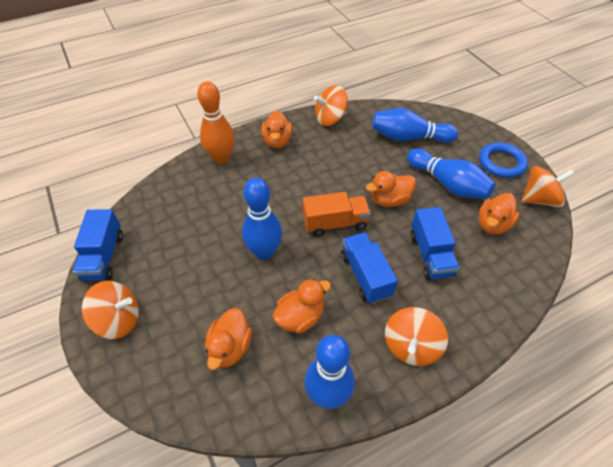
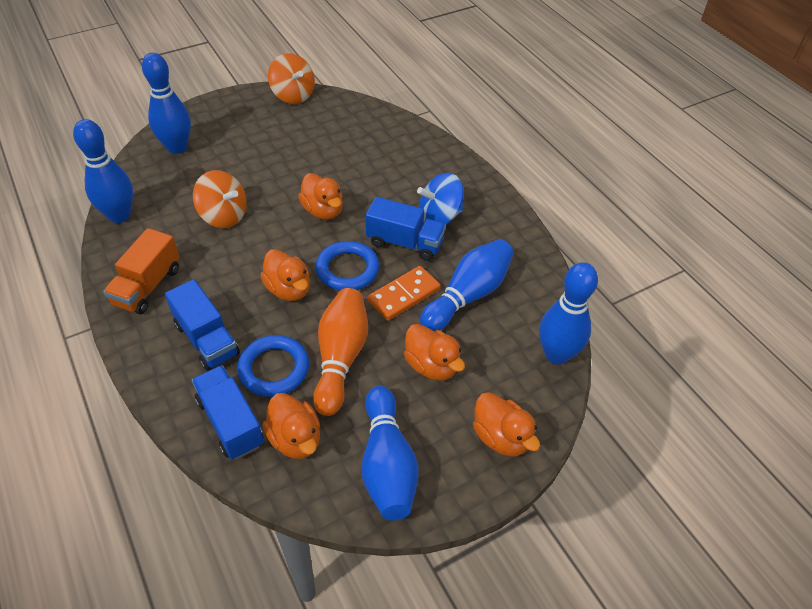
blue bowling pin: [242,178,282,260] [304,335,355,409] [372,108,458,143] [407,148,496,199] = 4 -> [73,119,133,223] [142,53,191,154] [362,386,419,521] [420,239,514,332] [539,262,598,365] = 5
blue ring: [479,142,528,178] = 1 -> [237,335,309,397] [316,241,379,291] = 2
blue spinning top: none = 0 -> [417,173,464,225] = 1
orange domino: none = 0 -> [368,266,441,321] = 1
orange spinning top: [82,281,139,339] [314,85,348,126] [385,307,448,366] [522,166,575,207] = 4 -> [193,170,247,228] [268,53,315,104] = 2

